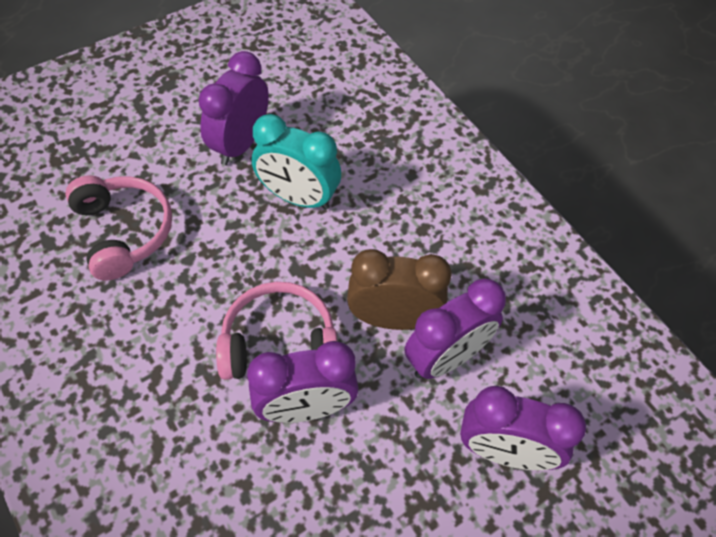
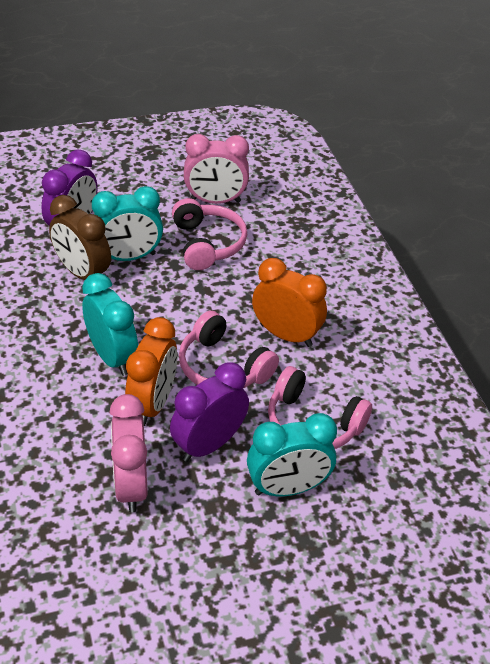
orange clock: none = 0 -> [125,317,177,426] [252,258,327,347] = 2
pink clock: none = 0 -> [109,394,148,513] [184,134,249,204] = 2
pink headphones: [65,175,172,280] [216,282,337,380] = 2 -> [172,198,247,270] [179,311,279,388] [268,366,372,449] = 3
purple clock: [198,51,269,165] [247,341,359,423] [405,278,506,379] [460,386,586,470] = 4 -> [42,149,97,226] [170,362,249,462] = 2
turquoise clock: [252,114,341,210] = 1 -> [82,273,138,376] [92,186,163,261] [247,413,337,496] = 3

